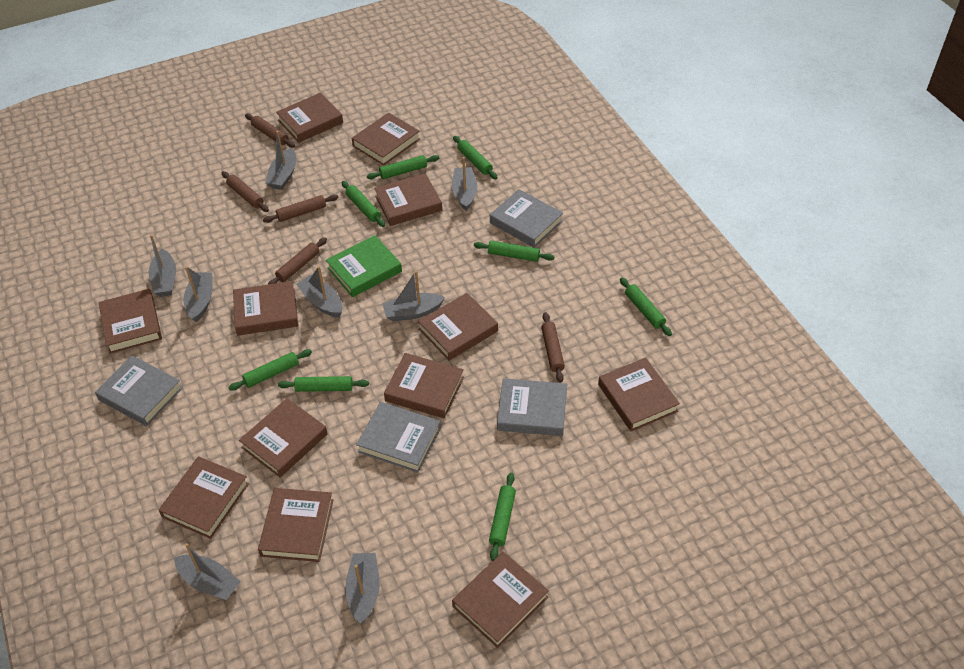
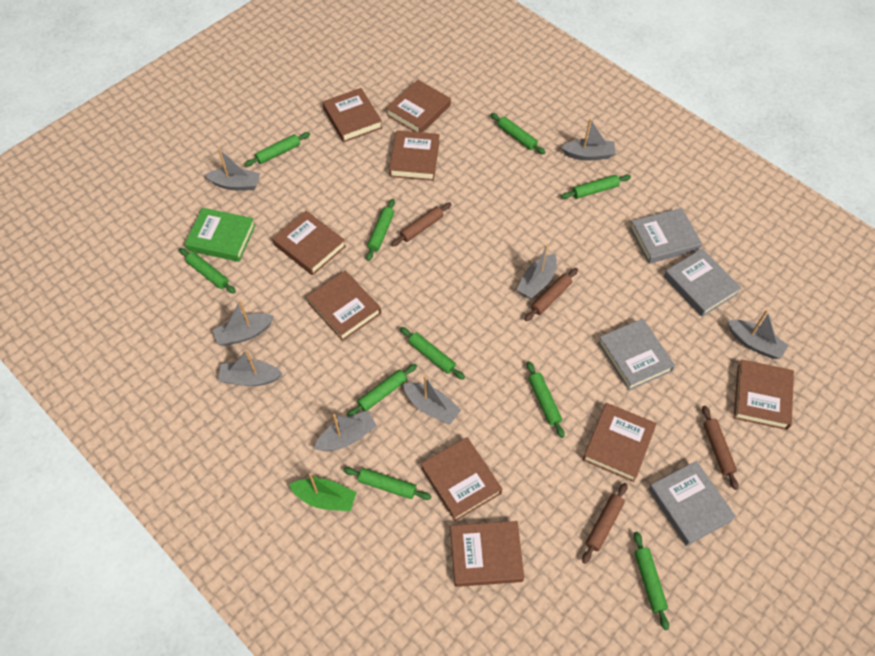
brown book: [98,289,162,354] [159,456,249,539] [233,281,298,336] [239,398,328,477] [258,488,333,562] [276,93,343,143] [352,113,420,166] [374,173,442,226] [384,353,464,418] [418,293,498,361] [452,552,549,648] [598,358,680,431] = 12 -> [272,211,346,275] [306,271,381,341] [322,88,382,142] [386,80,451,133] [389,130,440,181] [421,437,502,522] [450,521,524,587] [583,403,657,482] [734,360,794,430] = 9
brown rolling pin: [222,171,269,212] [245,114,295,148] [263,194,339,223] [268,237,327,284] [541,312,565,383] = 5 -> [391,202,452,246] [524,268,578,321] [582,483,628,564] [702,406,739,490] = 4
green boat: none = 0 -> [289,473,357,511] = 1
green rolling pin: [228,349,312,391] [278,376,369,392] [342,181,385,227] [366,155,439,179] [453,136,498,179] [474,241,554,262] [489,472,516,561] [620,278,672,336] = 8 -> [179,248,236,294] [244,132,310,166] [343,467,431,500] [347,364,417,417] [366,199,395,261] [400,327,465,380] [491,113,545,154] [527,361,565,438] [561,175,631,199] [634,532,669,630] = 10

